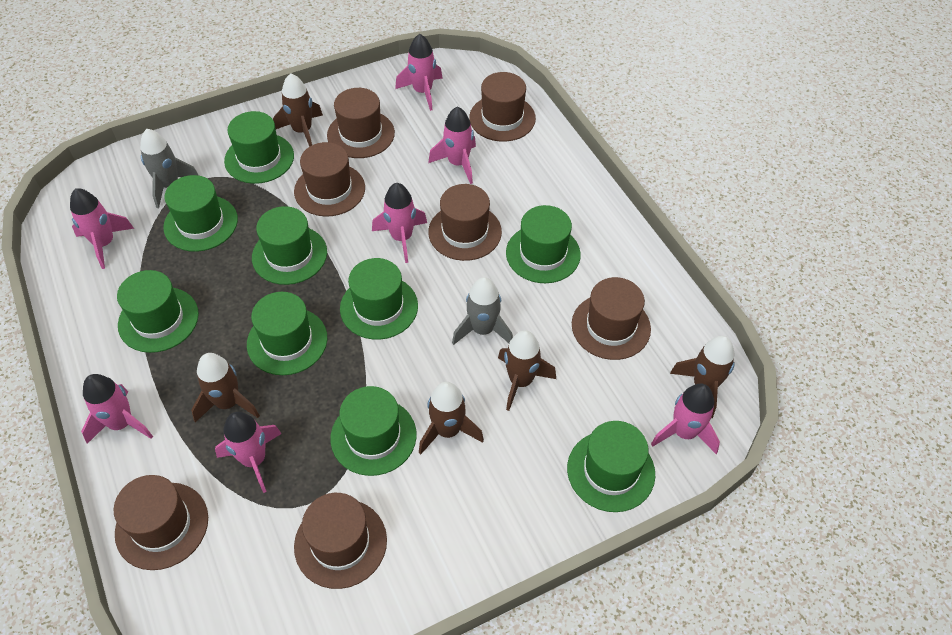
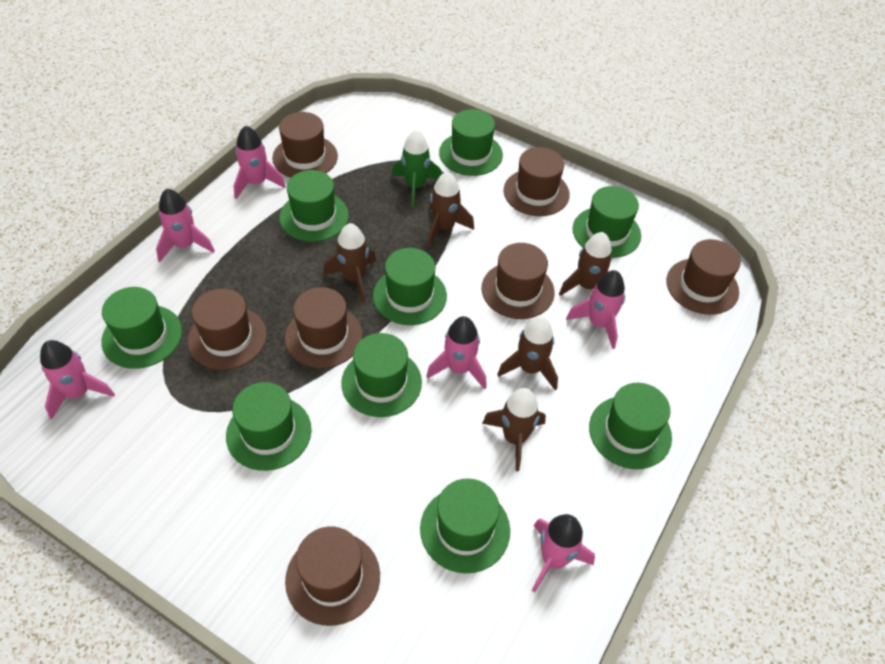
green rocket: none = 0 -> [392,130,441,207] = 1
grey rocket: [140,129,198,208] [452,277,513,345] = 2 -> none = 0
pink rocket: [70,188,134,269] [81,374,153,444] [215,412,282,493] [372,183,427,263] [395,34,443,111] [428,106,476,184] [651,383,720,454] = 7 -> [40,340,115,420] [156,188,215,262] [233,125,286,199] [426,316,487,389] [532,514,595,593] [566,270,625,349] = 6

